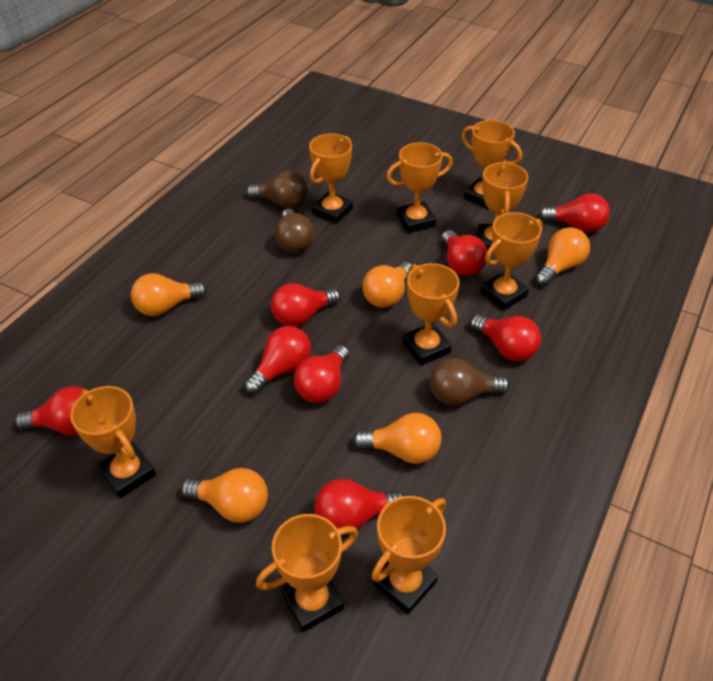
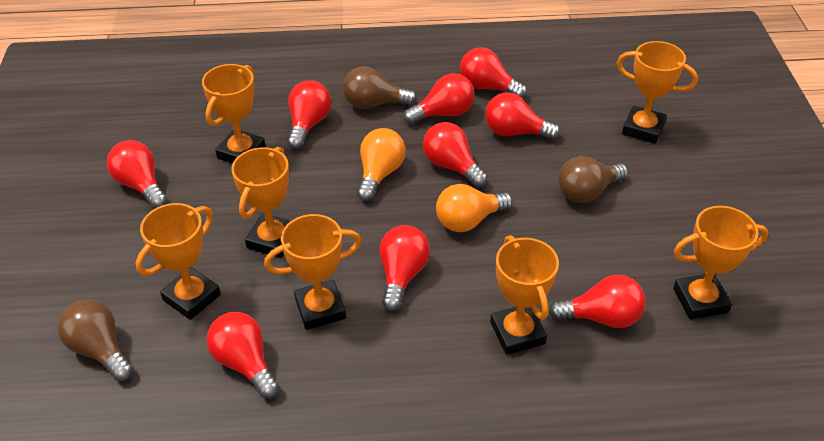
orange light bulb: [131,273,207,316] [181,468,268,523] [353,413,442,464] [362,262,411,308] [535,227,590,286] = 5 -> [357,128,405,201] [436,184,513,232] = 2
orange trophy: [70,386,156,498] [256,514,358,632] [309,134,353,224] [371,496,446,614] [386,142,453,233] [402,263,459,365] [461,120,522,209] [477,162,528,252] [481,212,543,310] = 9 -> [135,203,221,320] [202,64,266,163] [231,147,290,258] [264,214,362,330] [490,235,559,355] [617,41,698,144] [673,206,769,320] = 7
red light bulb: [15,386,89,435] [244,326,311,394] [271,283,341,326] [294,345,349,403] [314,479,405,534] [442,230,487,276] [470,314,541,361] [539,194,610,232] = 8 -> [107,140,167,208] [207,312,279,398] [287,80,331,149] [380,225,430,311] [403,73,475,124] [423,122,488,188] [460,47,527,98] [485,93,560,140] [549,275,646,328] = 9

